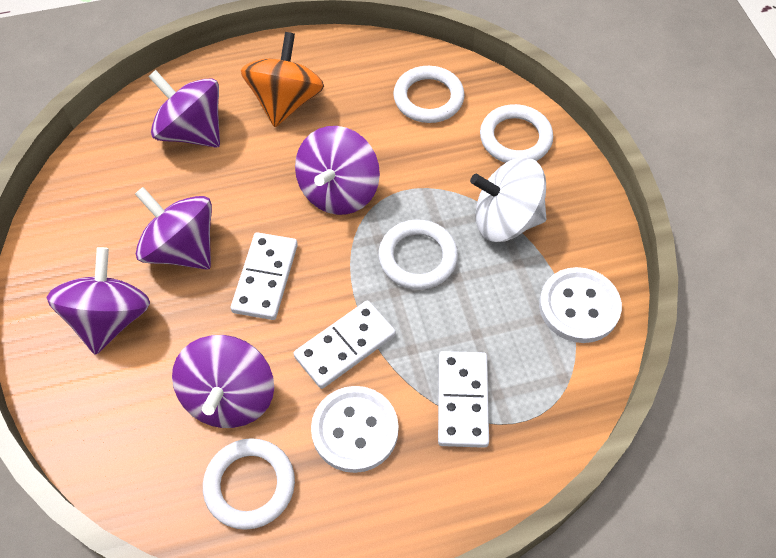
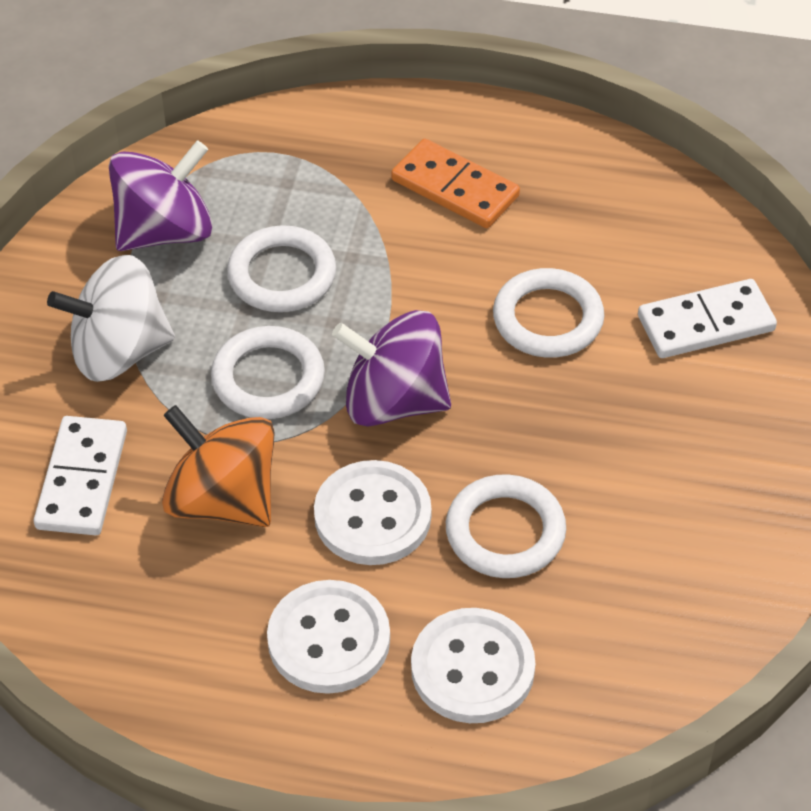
orange domino: none = 0 -> [391,139,520,228] = 1
purple spinning top: [46,247,150,355] [135,187,212,270] [148,70,220,148] [172,335,274,428] [295,126,380,215] = 5 -> [109,140,213,251] [332,310,451,427] = 2
white button: [311,386,399,473] [539,267,622,343] = 2 -> [267,580,390,694] [314,460,432,565] [411,608,535,723] = 3
white domino: [231,232,298,320] [293,301,396,389] [438,351,489,448] = 3 -> [34,416,127,535] [638,279,777,358] = 2

